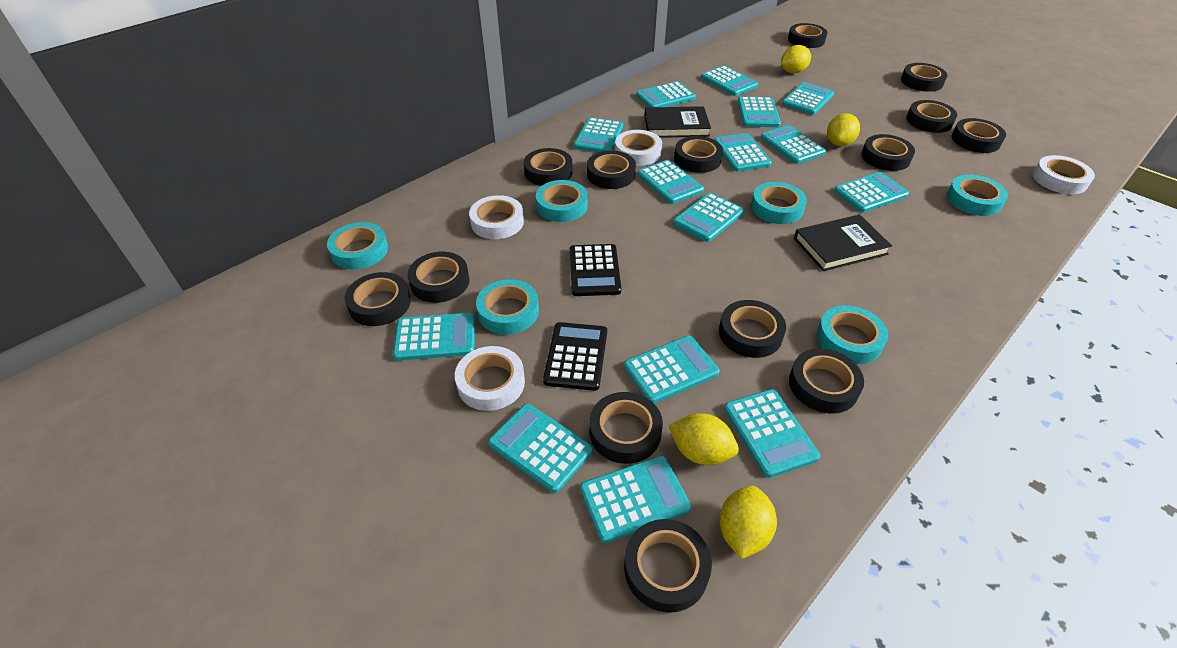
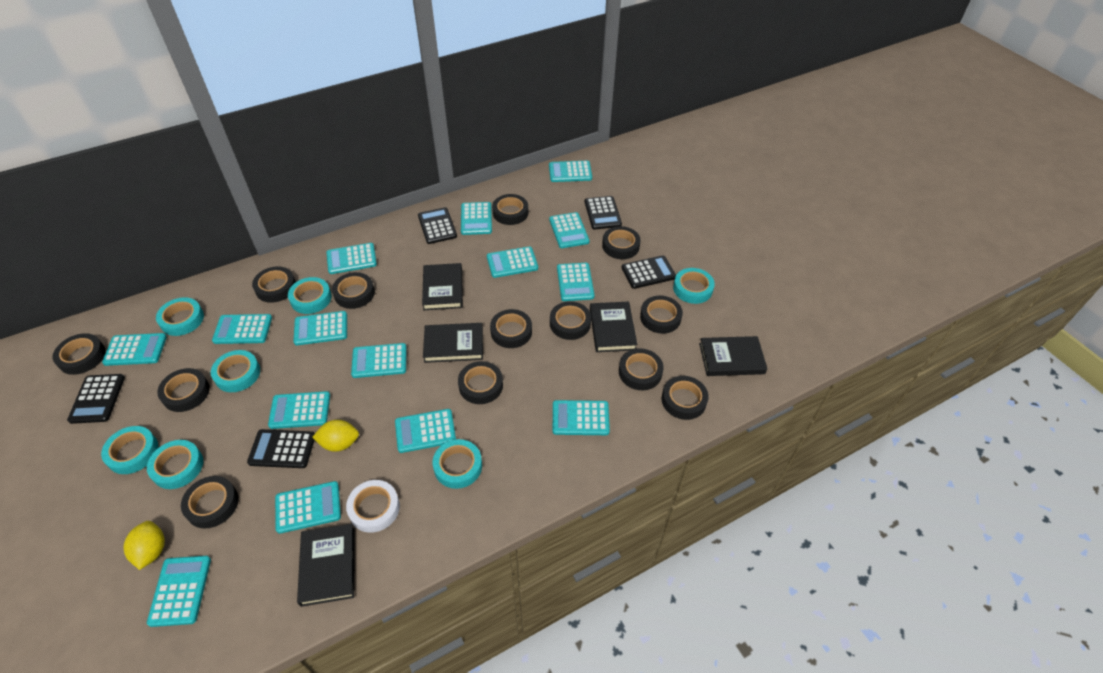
black book: [644,106,711,138] [794,214,892,271] = 2 -> [297,524,355,607] [422,263,463,310] [423,323,483,363] [590,301,637,352] [699,336,767,376] = 5
black calculator: [543,322,607,391] [570,244,621,296] = 2 -> [67,374,125,424] [247,429,315,468] [418,207,457,244] [585,196,622,230] [621,255,676,289] = 5
black tape: [345,272,411,326] [407,252,470,303] [524,148,573,186] [587,151,636,189] [589,392,663,464] [624,519,712,613] [674,136,723,173] [719,300,786,358] [788,23,827,48] [789,348,864,413] [861,134,915,171] [901,63,947,92] [906,100,957,133] [951,118,1006,153] = 14 -> [52,333,106,375] [157,368,210,412] [181,476,239,529] [252,266,296,303] [332,272,375,309] [458,361,503,404] [490,309,532,348] [492,194,528,225] [550,301,591,340] [602,226,641,259] [619,348,664,390] [640,296,683,333] [662,376,709,420] = 13
turquoise tape: [327,222,388,270] [476,279,539,334] [536,180,587,222] [751,182,807,224] [817,305,888,364] [947,175,1008,216] = 6 -> [101,426,158,474] [147,440,203,489] [156,297,204,336] [211,350,260,392] [288,277,332,314] [433,439,482,489] [673,268,715,304] = 7
white tape: [455,346,525,411] [469,195,524,239] [615,130,662,166] [1033,155,1095,194] = 4 -> [346,480,400,533] = 1
yellow lemon: [669,413,739,465] [720,486,777,559] [781,45,811,73] [827,113,860,146] = 4 -> [123,521,165,570] [312,420,359,452] = 2

